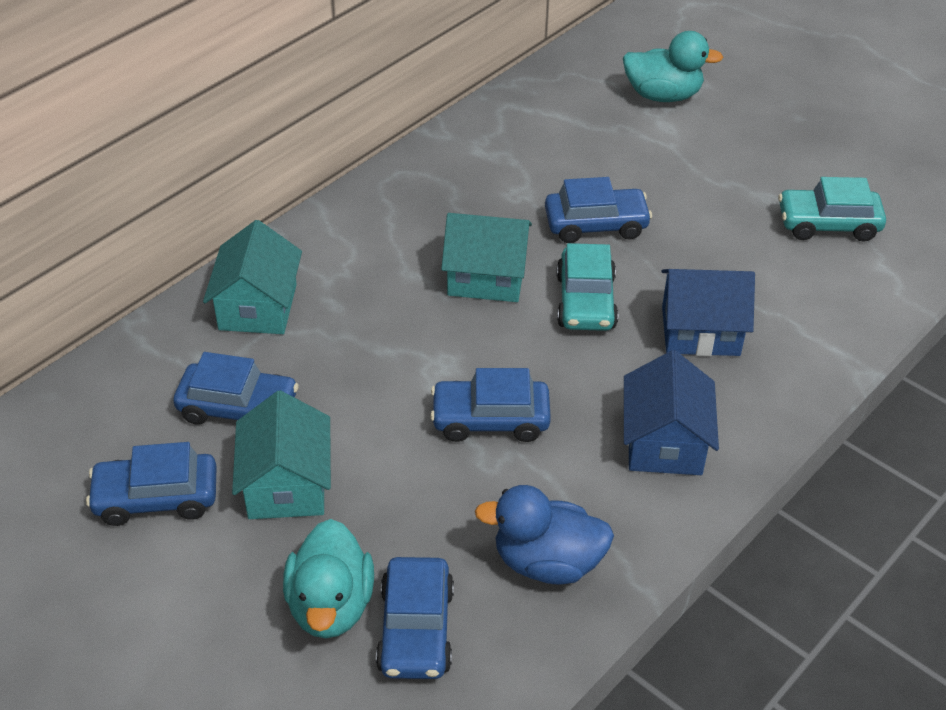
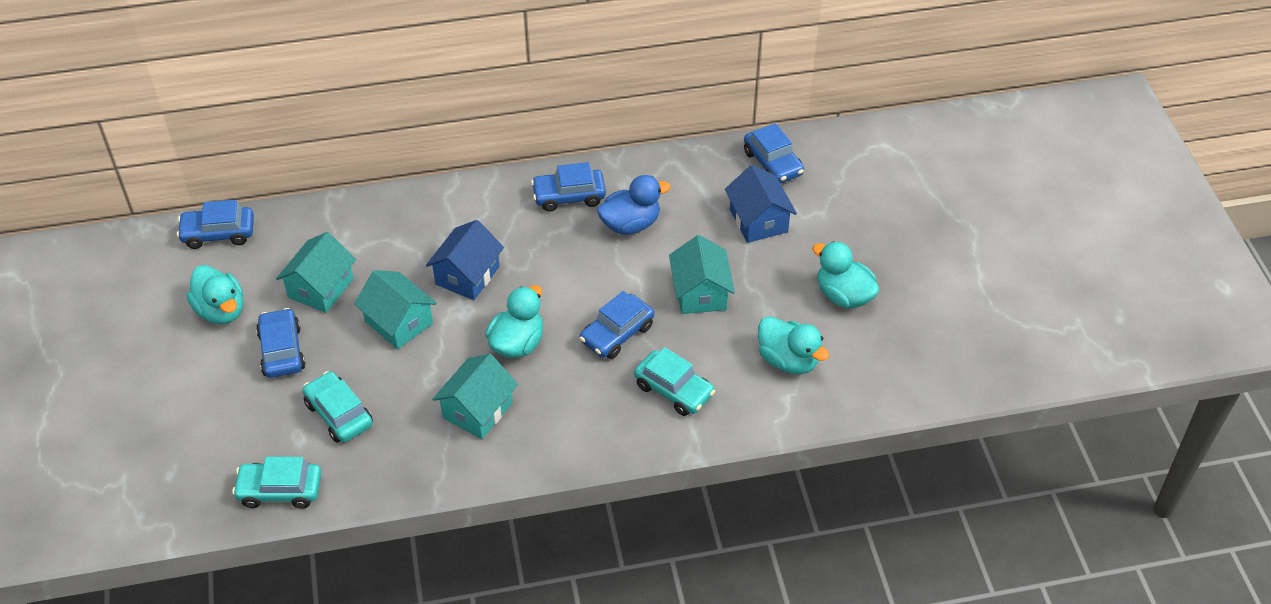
turquoise car: [556,243,618,331] [778,177,886,242] = 2 -> [232,456,321,509] [303,371,373,443] [634,347,715,416] = 3
turquoise duck: [283,519,374,638] [623,31,723,102] = 2 -> [187,265,243,324] [485,285,543,358] [758,316,829,374] [812,241,879,308] = 4
turquoise house: [203,220,302,334] [232,391,331,519] [441,213,532,302] = 3 -> [276,232,356,313] [354,270,437,349] [432,354,518,439] [669,235,735,314] = 4

